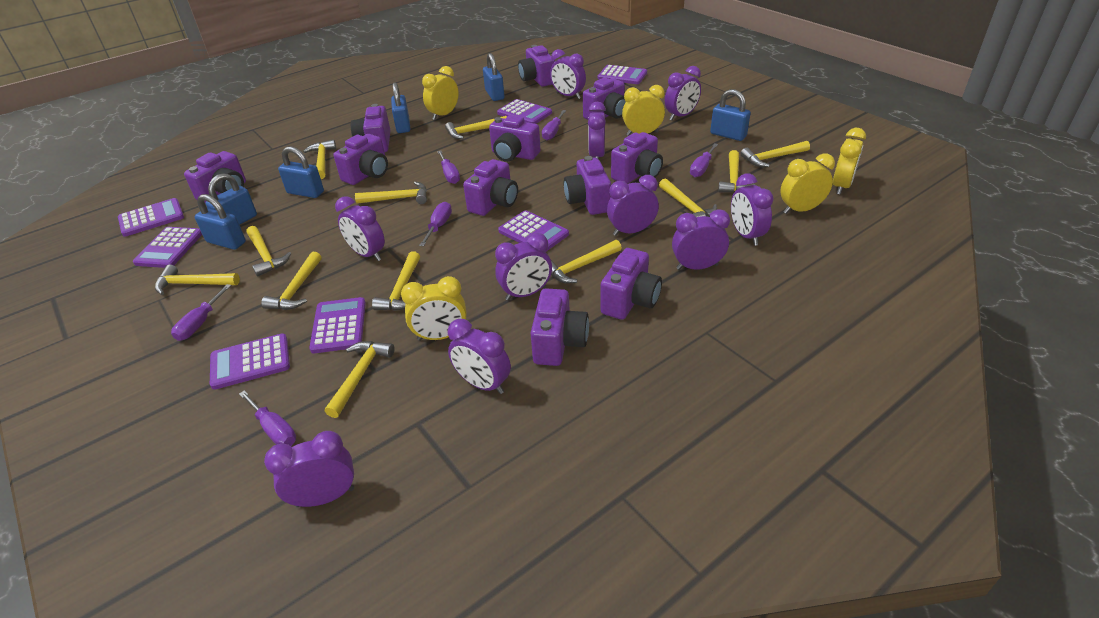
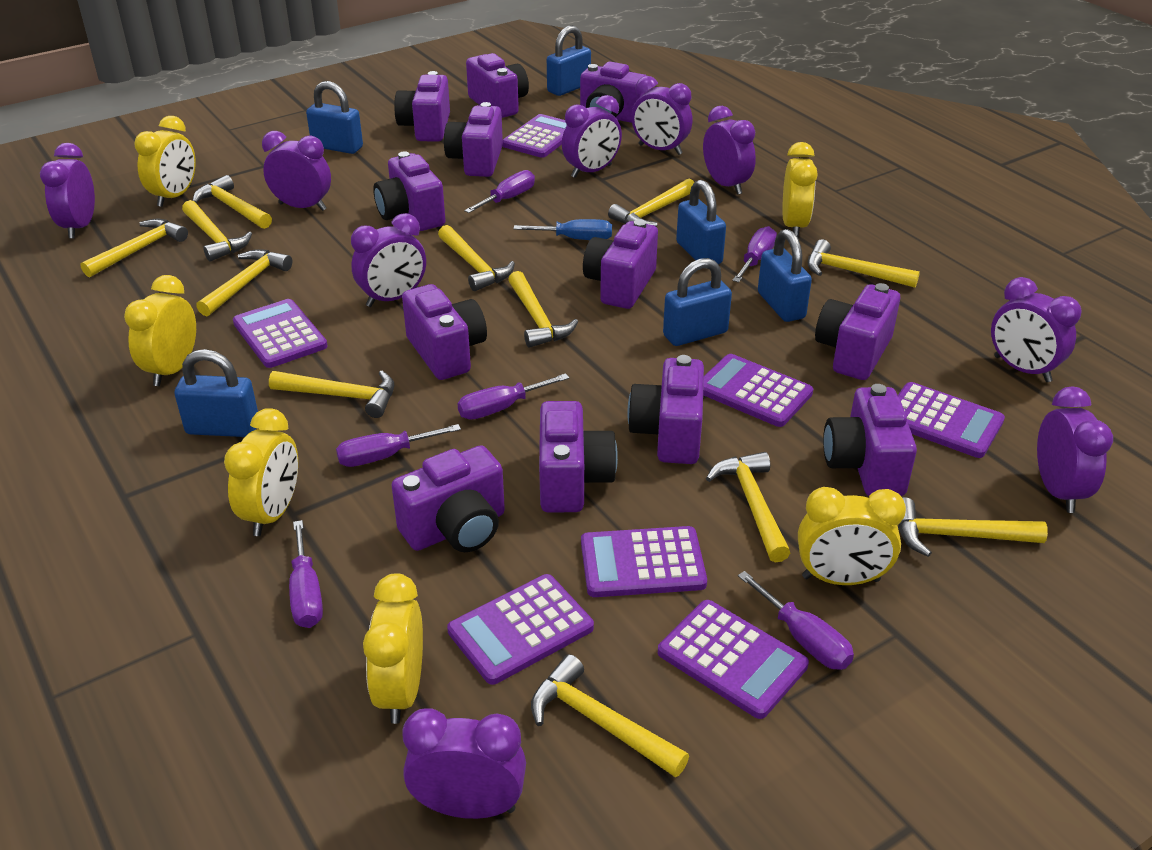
blue screwdriver: none = 0 -> [513,219,612,240] = 1
purple camera: [184,151,246,204] [334,134,388,185] [351,104,390,152] [463,159,518,216] [489,115,541,162] [518,45,555,87] [531,288,589,366] [564,156,611,215] [583,78,626,120] [600,248,662,320] [611,132,663,184] = 11 -> [373,151,446,231] [391,445,505,552] [394,71,450,142] [402,284,487,380] [444,102,503,177] [466,53,529,118] [539,401,618,513] [580,62,648,123] [583,219,658,309] [627,355,704,464] [815,283,900,380] [823,384,917,496] = 12
purple clock: [264,431,354,507] [335,196,385,261] [448,319,511,394] [495,233,552,301] [550,49,586,99] [588,102,606,160] [607,175,659,236] [665,66,701,120] [672,209,730,270] [731,173,774,246] = 10 -> [40,143,95,239] [262,131,331,211] [351,213,426,307] [402,708,526,819] [562,95,622,178] [631,76,693,155] [703,106,756,195] [991,277,1082,382] [1037,386,1113,513] = 9
yellow clock: [401,276,467,341] [422,66,459,120] [622,85,665,136] [780,154,835,214] [833,128,866,195] = 5 -> [124,275,196,386] [135,116,196,207] [224,408,298,536] [363,573,423,724] [783,142,818,237] [798,487,906,585] = 6

